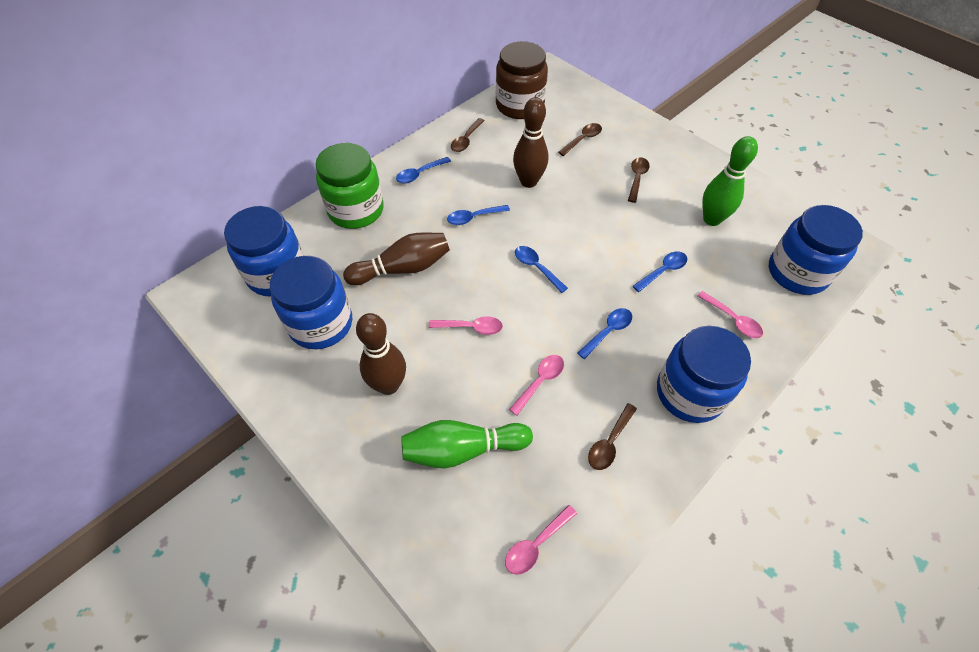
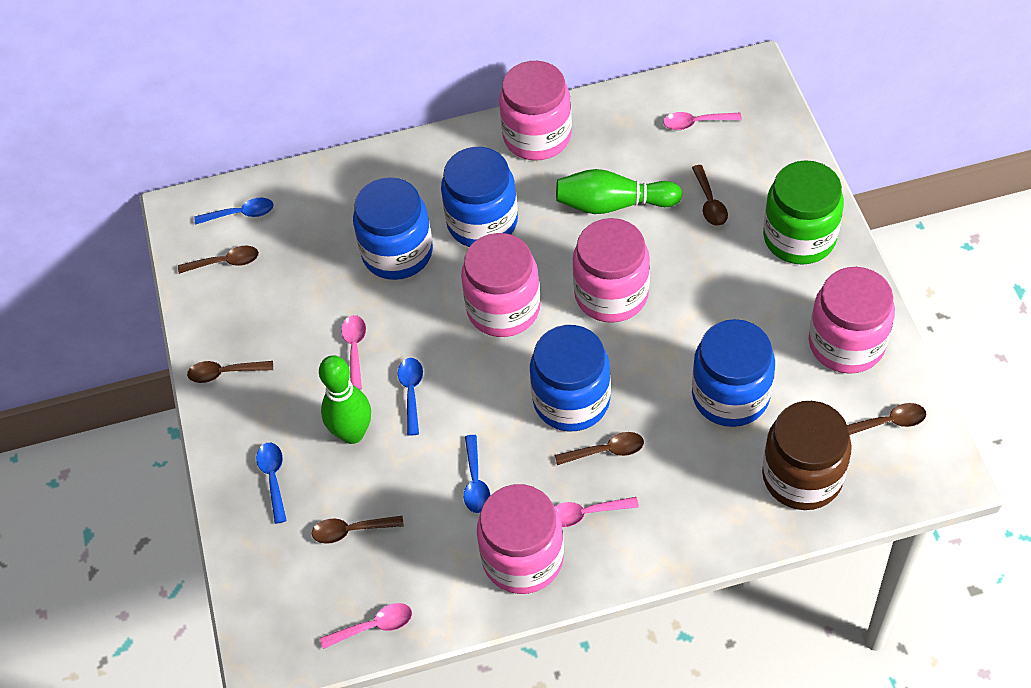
blue spoon: [396,157,451,183] [447,205,510,225] [515,246,568,293] [577,308,632,359] [633,251,687,292] = 5 -> [194,198,274,225] [256,443,287,524] [398,358,423,436] [464,435,491,513] = 4
brown bowling pin: [343,232,450,285] [356,313,406,395] [513,97,548,188] = 3 -> none = 0
brown spoon: [451,118,485,152] [558,123,602,156] [588,403,637,470] [628,157,650,203] = 4 -> [178,246,259,274] [187,361,273,383] [312,516,404,544] [555,432,644,465] [692,165,728,226] [847,403,926,435] = 6
pink jar: none = 0 -> [461,233,541,337] [477,484,564,594] [499,61,572,160] [573,218,650,323] [809,267,895,374] = 5

